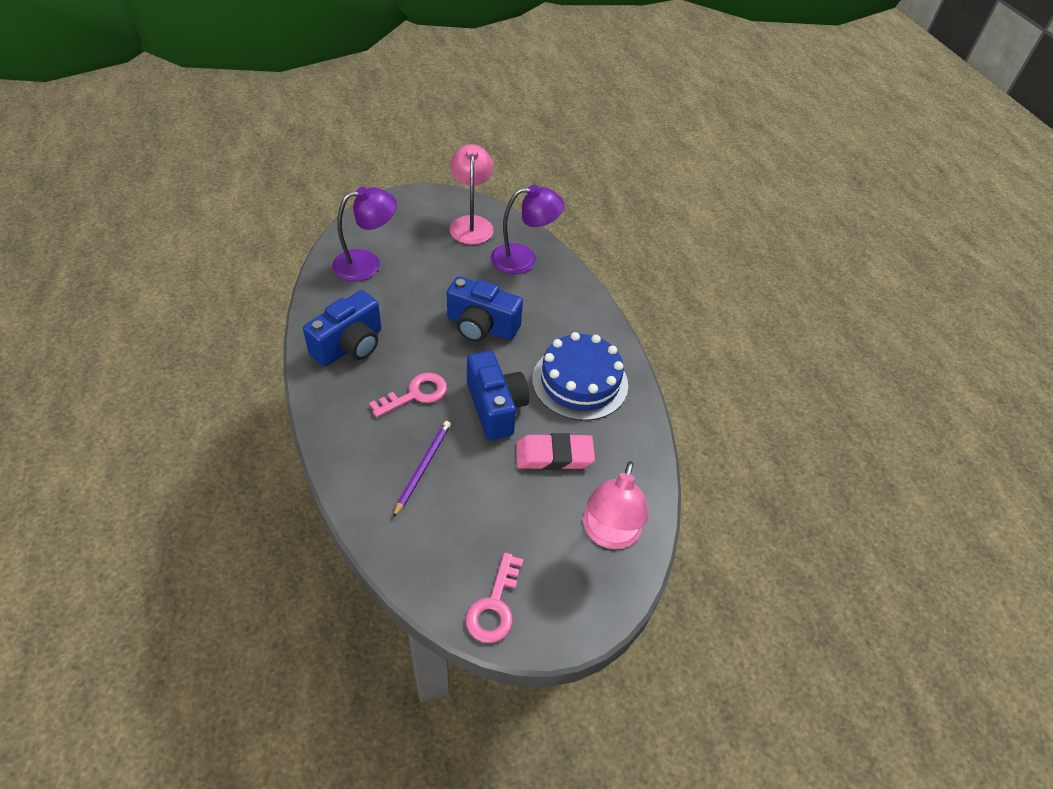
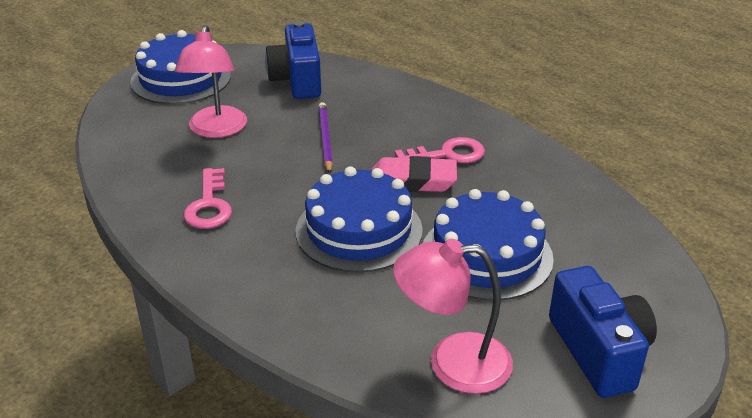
blue cake: [532,332,628,421] = 1 -> [130,30,231,104] [296,166,423,273] [423,189,554,301] = 3
blue camera: [303,290,381,367] [447,277,523,342] [467,351,529,440] = 3 -> [265,21,321,99] [549,266,657,398] = 2
purple lamp: [332,187,397,281] [491,185,564,274] = 2 -> none = 0

